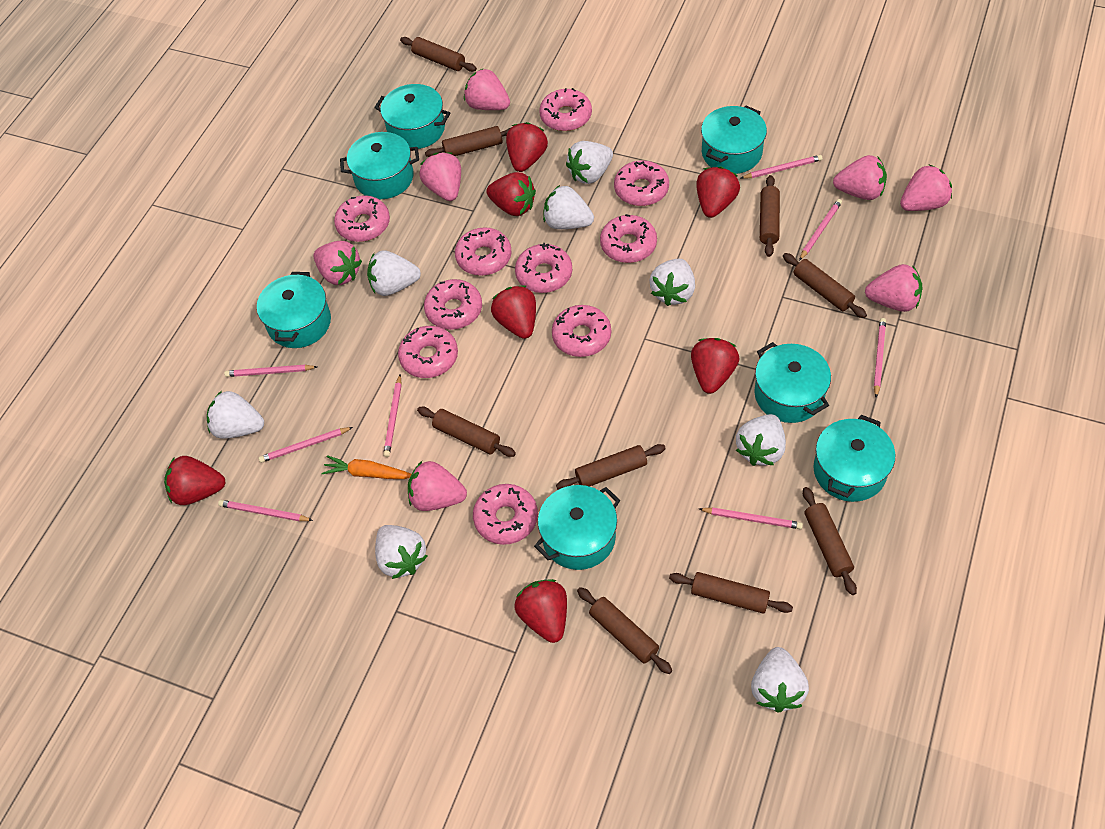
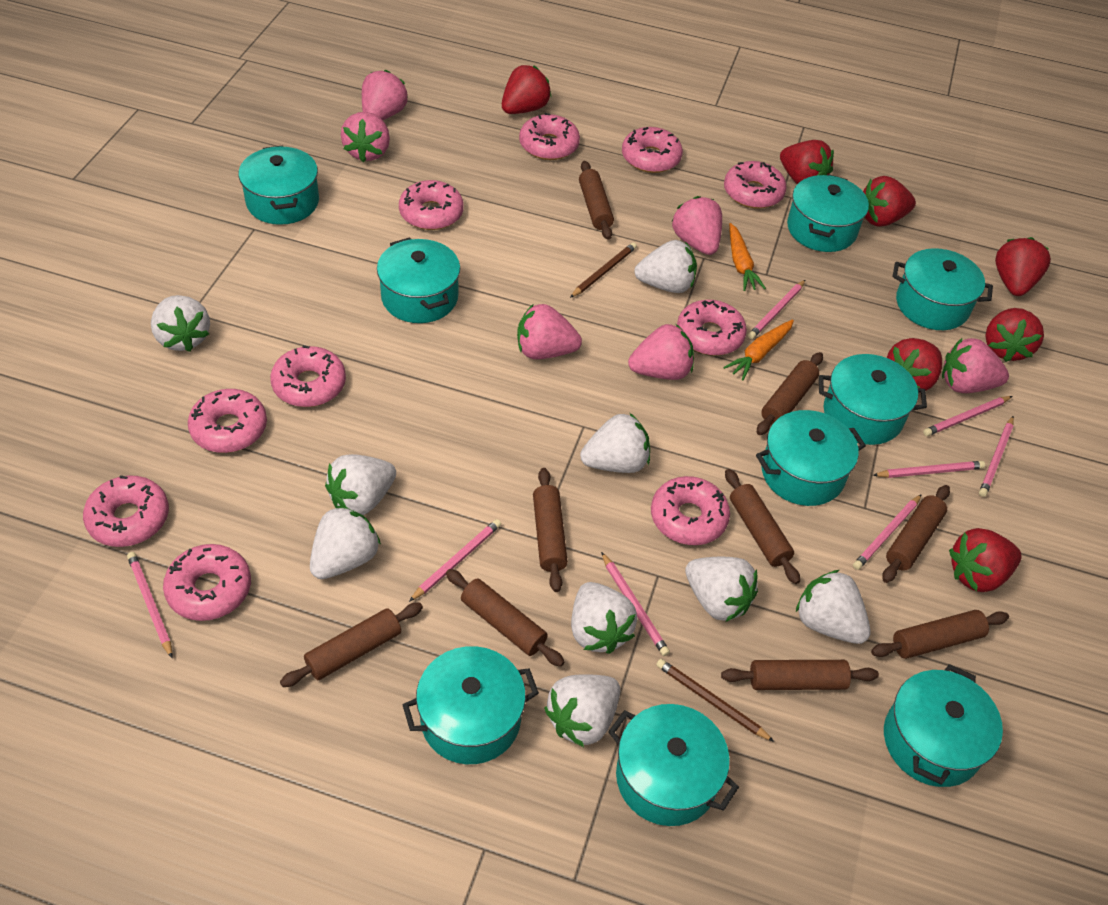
brown pencil: none = 0 -> [570,242,637,298] [656,659,774,742] = 2
orange carrot: [322,455,411,479] = 1 -> [723,320,794,380] [729,223,766,291] = 2
pink strawberry: [314,241,362,285] [408,461,467,511] [419,152,461,201] [464,68,510,110] [833,155,887,200] [865,264,923,312] [900,165,952,211] = 7 -> [341,112,390,162] [362,70,408,120] [517,304,582,359] [628,324,694,380] [672,196,722,255] [942,338,1009,393] = 6
turquoise pot: [257,272,331,348] [340,132,419,199] [374,84,451,149] [534,485,620,570] [701,106,767,174] [754,342,831,423] [813,415,895,502] = 7 -> [239,145,319,225] [377,237,460,323] [403,646,539,764] [608,704,739,826] [756,410,866,506] [787,175,869,252] [819,354,927,445] [884,664,1003,787] [892,248,993,330] = 9
white strawberry: [207,391,264,439] [367,250,421,296] [375,525,427,579] [543,185,594,229] [566,141,613,184] [649,259,695,306] [736,414,786,466] [751,647,809,713] = 8 -> [151,295,210,352] [310,506,381,579] [325,454,396,515] [544,674,620,747] [571,582,637,654] [580,413,650,473] [634,240,697,293] [685,557,758,622] [796,570,871,644] = 9

